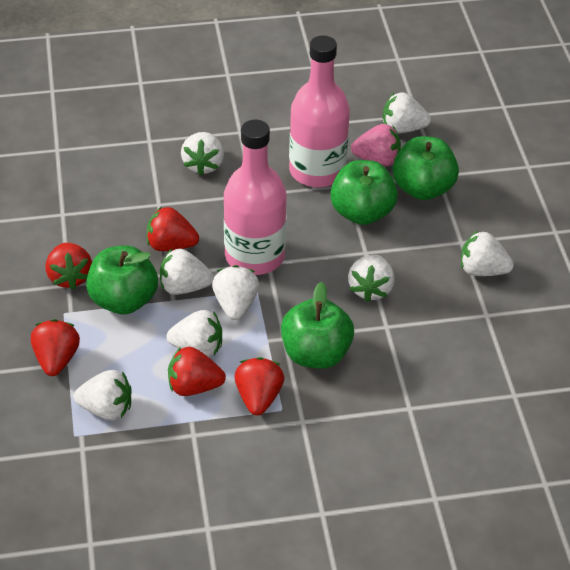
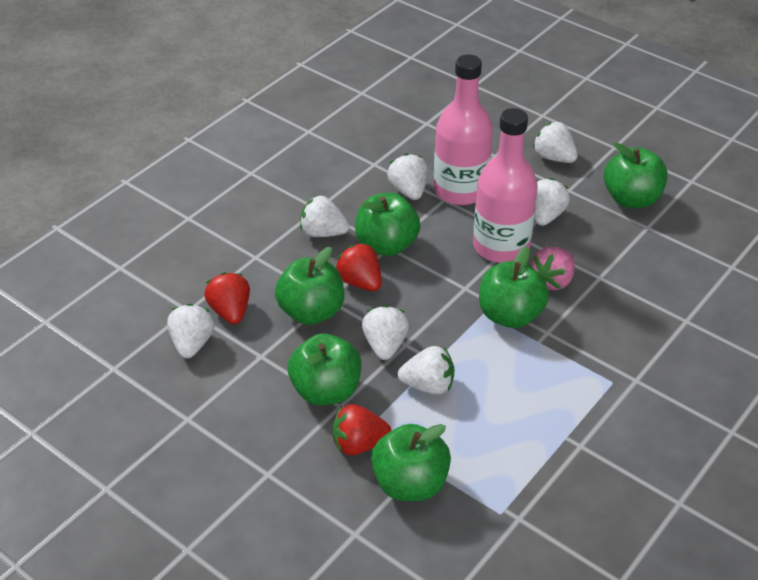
green apple: [86,245,158,314] [281,282,354,369] [330,160,398,225] [393,136,459,200] = 4 -> [275,247,344,325] [288,334,361,405] [355,193,421,256] [371,424,451,501] [479,246,549,328] [604,143,668,208] = 6
red strawberry: [31,319,80,376] [46,243,92,290] [147,206,199,251] [168,347,226,396] [234,357,284,415] = 5 -> [204,272,250,324] [333,404,391,456] [336,243,382,291] = 3
white strawberry: [74,370,132,421] [160,249,214,295] [167,310,222,357] [181,132,224,175] [212,265,259,320] [348,255,395,302] [383,92,431,134] [461,231,514,276] = 8 -> [167,304,215,358] [300,195,350,237] [362,305,409,360] [387,153,428,200] [398,346,455,395] [533,121,578,163] [534,178,570,226] = 7

